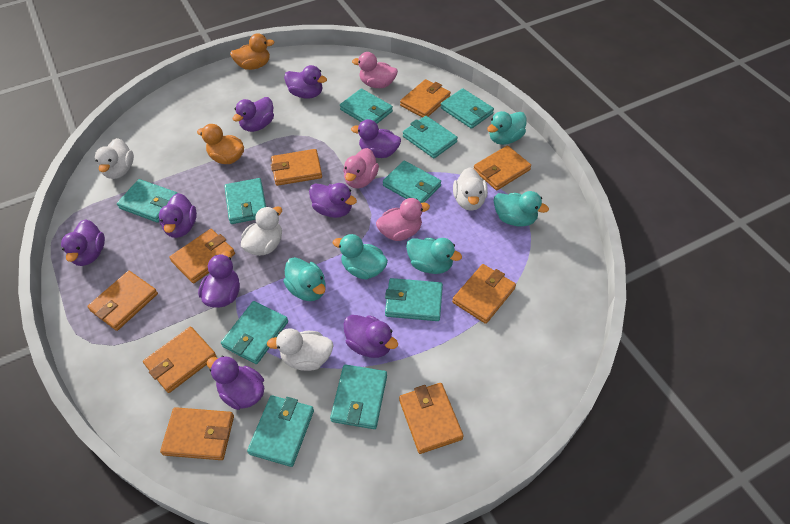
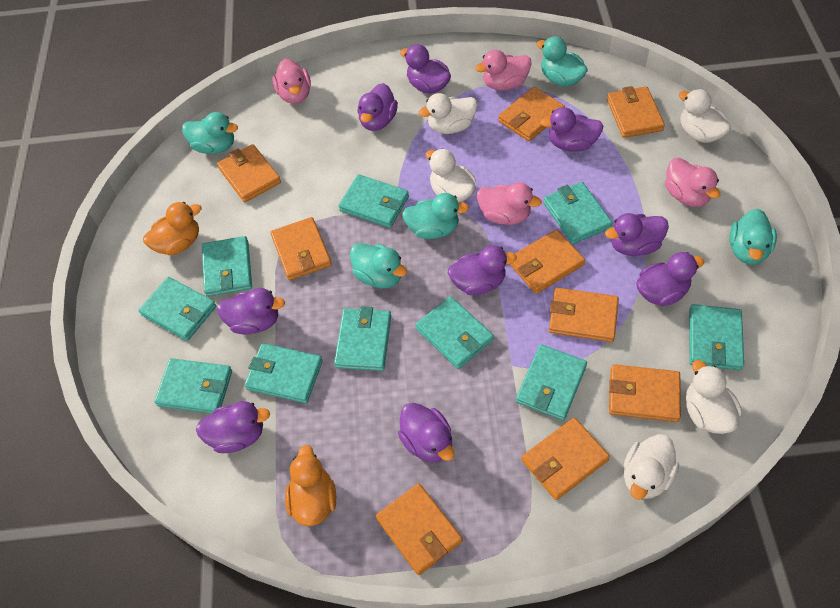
pink duck: [343,148,379,188] [352,52,398,88] [376,198,430,241] = 3 -> [272,59,311,104] [475,50,532,91] [477,182,542,225] [665,158,720,207] = 4
white duck: [95,138,134,179] [241,206,282,256] [267,328,334,371] [453,167,488,211] = 4 -> [419,93,477,134] [426,149,476,202] [624,434,679,500] [679,89,731,143] [686,360,742,434] = 5

